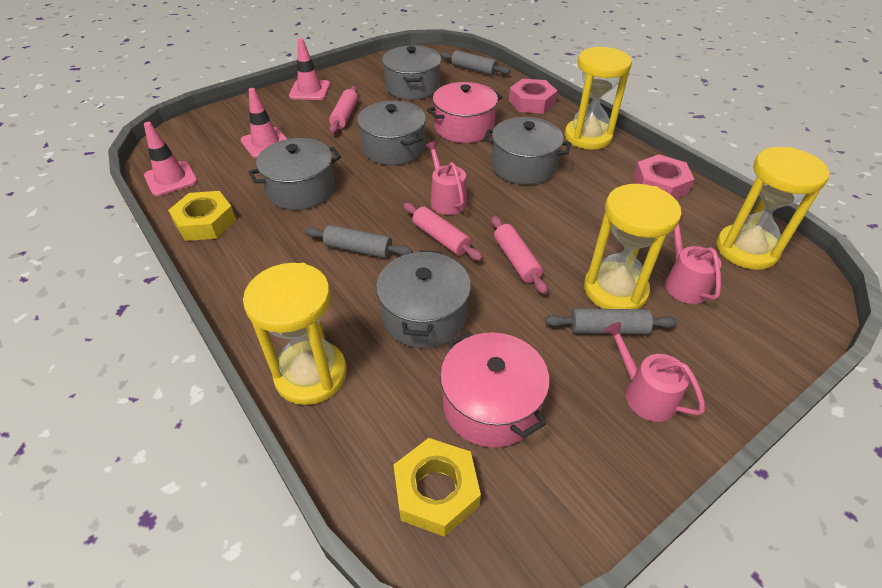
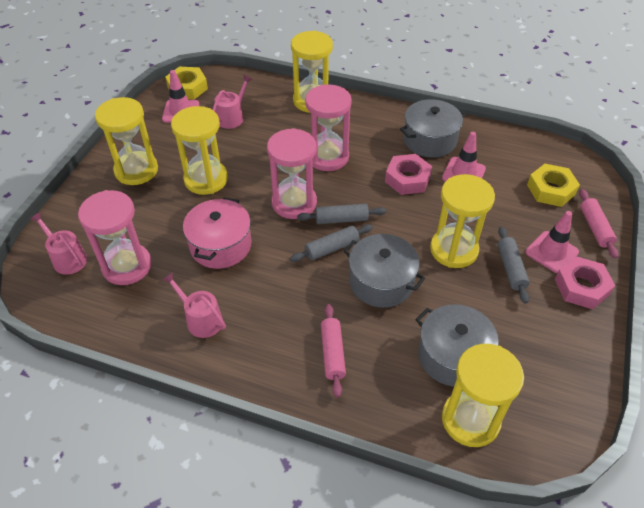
grey pot: [248,138,341,210] [357,100,426,165] [376,250,471,348] [382,45,441,100] [483,117,571,185] = 5 -> [343,234,425,308] [400,99,466,158] [415,304,499,387] = 3
pink hourglass: none = 0 -> [78,190,152,285] [267,128,317,219] [305,84,352,171] = 3
pink pot: [427,82,502,143] [440,332,550,448] = 2 -> [183,197,251,269] = 1
pink rolling pin: [329,86,358,134] [403,203,483,261] [491,216,548,294] = 3 -> [321,304,346,397] [579,189,618,259] = 2
yellow hourglass: [243,263,347,405] [565,46,632,150] [584,184,682,309] [716,147,829,270] = 4 -> [95,97,158,185] [171,106,228,195] [291,31,333,113] [430,174,495,268] [442,344,524,447] = 5

